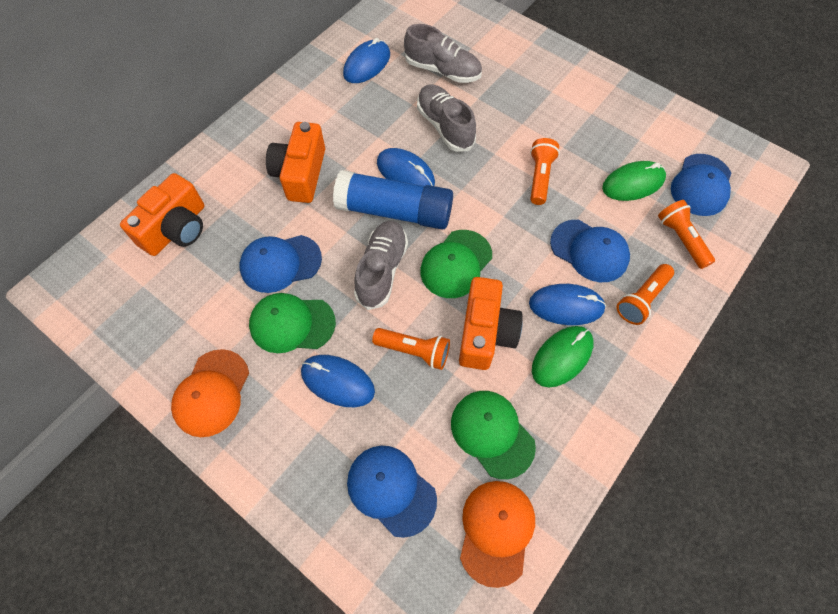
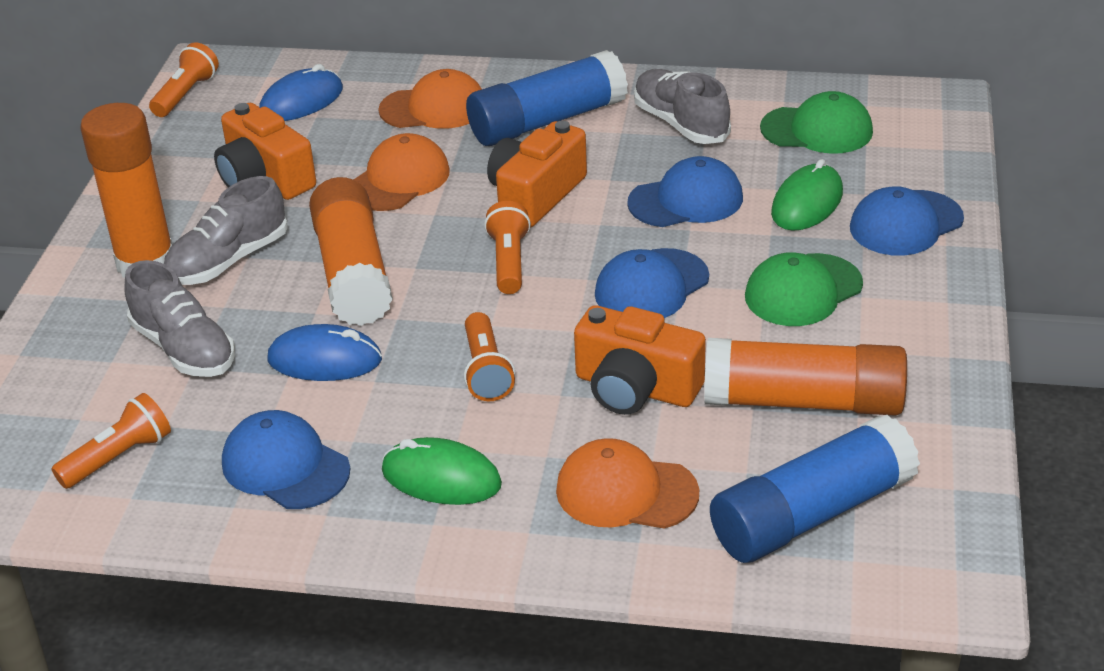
blue glue stick: [333,170,453,230] = 1 -> [466,50,628,146] [710,415,920,563] = 2
blue mouse: [301,355,375,407] [343,38,390,83] [377,148,435,186] [529,284,606,325] = 4 -> [259,64,343,121] [268,324,382,381] = 2
green cap: [249,293,336,353] [420,230,492,298] [451,391,536,479] = 3 -> [745,252,863,326] [760,91,873,154] = 2
orange cap: [171,349,249,437] [460,481,535,588] = 2 -> [353,133,450,211] [378,69,482,129] [556,438,699,529] = 3
orange glue stick: none = 0 -> [80,103,173,278] [309,177,393,326] [704,338,907,416] = 3

